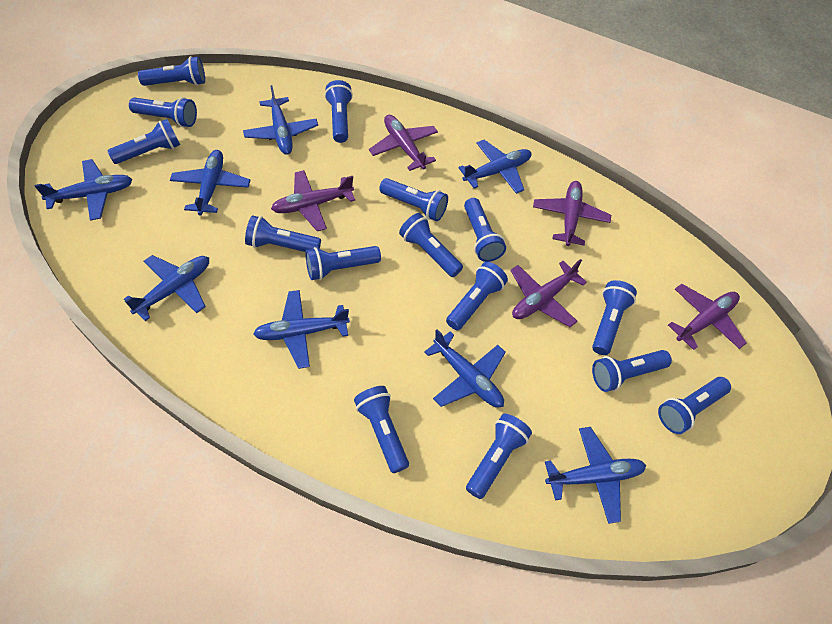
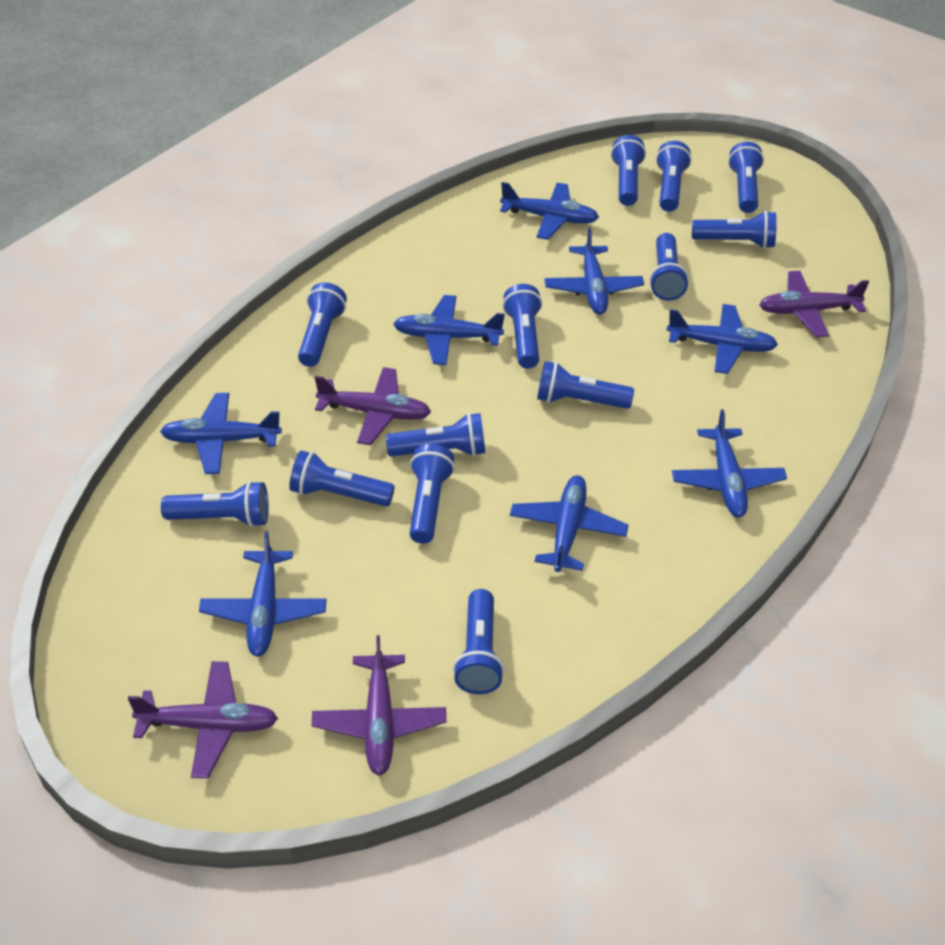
blue flashlight: [108,119,180,164] [129,97,197,127] [138,56,205,86] [245,215,321,252] [305,246,381,280] [325,80,353,143] [354,386,409,473] [379,178,448,221] [399,213,463,277] [446,262,508,330] [464,198,506,262] [466,414,532,499] [592,280,637,355] [592,350,672,392] [658,377,731,434] = 15 -> [161,481,269,527] [289,450,395,507] [298,282,347,367] [386,413,485,457] [409,444,455,544] [453,589,504,694] [503,284,542,368] [537,361,634,409] [611,135,646,206] [649,233,689,300] [656,141,692,212] [692,211,777,249] [728,142,764,213] = 13
purple plane: [271,170,355,231] [369,115,438,171] [510,259,587,327] [533,181,611,246] [668,284,747,350] = 5 -> [128,661,278,778] [312,635,447,776] [315,367,431,445] [759,271,869,337] = 4

